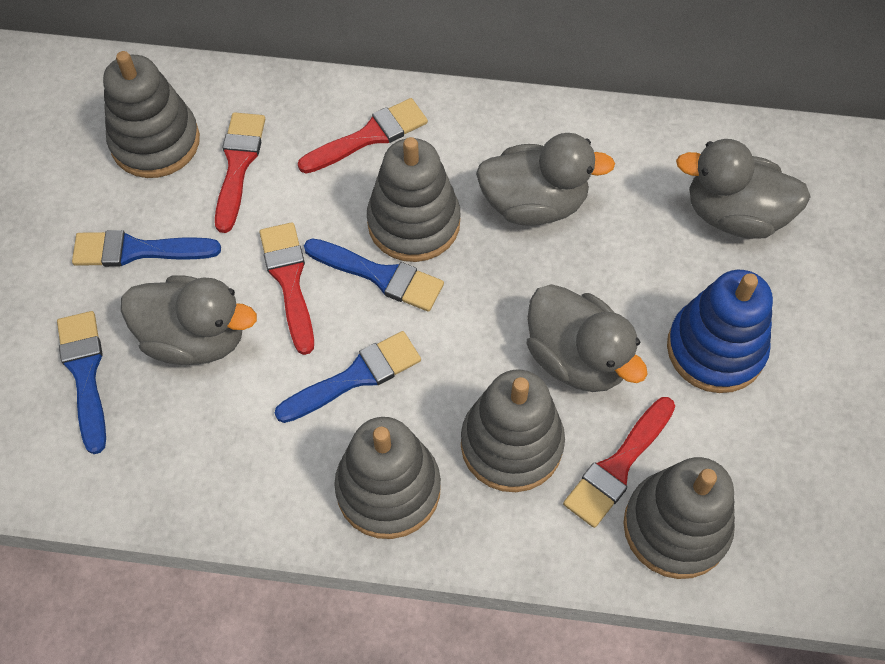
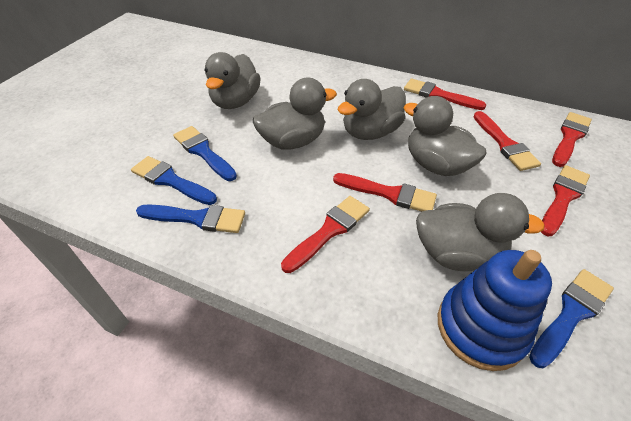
grey duck: [121,276,257,365] [476,133,615,226] [527,284,648,392] [676,139,811,239] = 4 -> [204,52,261,109] [253,78,337,150] [337,79,406,140] [403,96,487,176] [416,193,545,271] = 5
grey stacking toy: [103,51,200,178] [334,417,441,539] [367,137,460,262] [461,369,565,492] [623,457,735,579] = 5 -> none = 0
red brush: [215,112,265,233] [260,222,314,355] [298,98,428,173] [563,397,675,528] = 4 -> [281,196,370,273] [333,173,437,211] [404,79,486,110] [474,111,541,171] [541,165,590,236] [552,112,592,167] = 6

